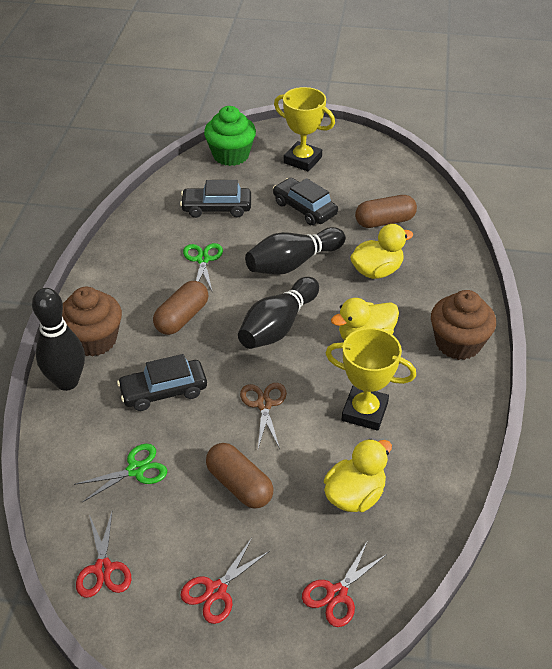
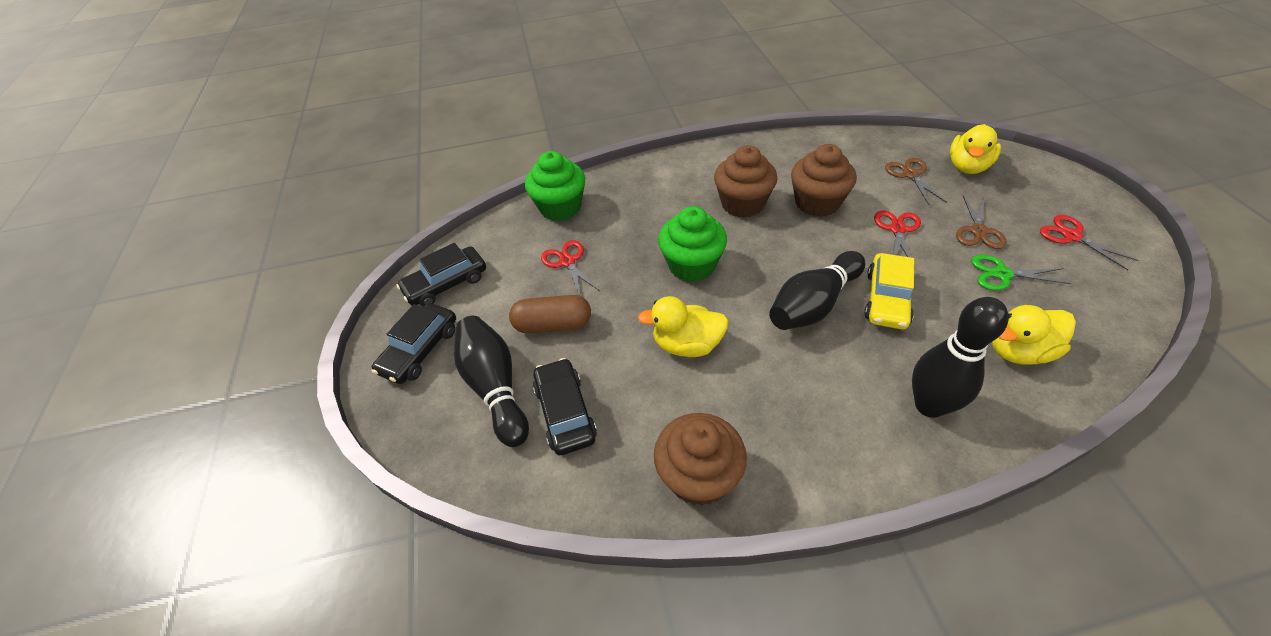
brown capsule: [153,281,208,335] [206,443,273,508] [355,195,417,228] = 3 -> [509,295,591,333] = 1
brown cupcake: [62,287,122,357] [431,290,496,360] = 2 -> [654,413,747,506] [714,145,778,218] [791,144,856,217] = 3
brown scissors: [240,383,287,449] = 1 -> [885,158,947,206] [956,195,1007,249] = 2
green cupcake: [204,106,256,166] = 1 -> [525,151,585,221] [658,206,727,282] = 2
green scissors: [74,444,167,502] [183,243,223,291] = 2 -> [971,255,1072,290] = 1
yellow car: none = 0 -> [864,253,914,329] = 1
yellow trophy: [274,87,335,172] [325,328,416,431] = 2 -> none = 0

